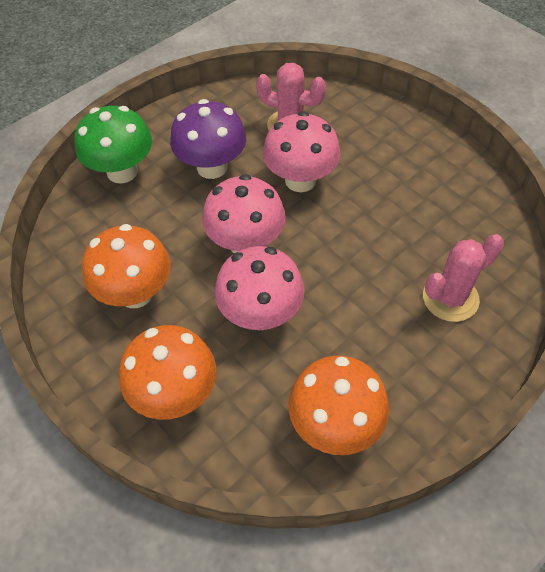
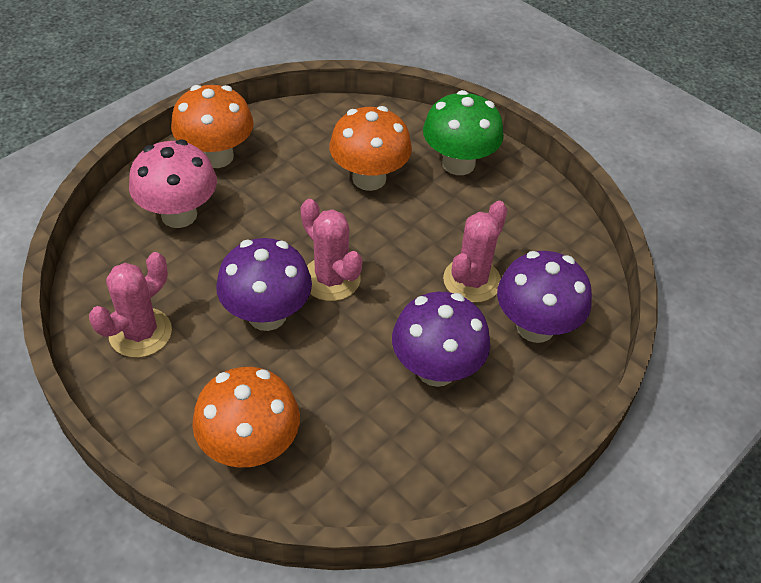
pink cactus: [256,63,326,130] [423,234,504,322] = 2 -> [89,252,172,358] [301,199,363,301] [443,201,508,303] = 3
pink mushroom: [202,174,286,253] [215,246,305,330] [263,111,340,192] = 3 -> [129,140,217,228] = 1
purple mushroom: [170,99,246,179] = 1 -> [216,238,312,331] [392,292,490,387] [497,251,592,343] = 3

